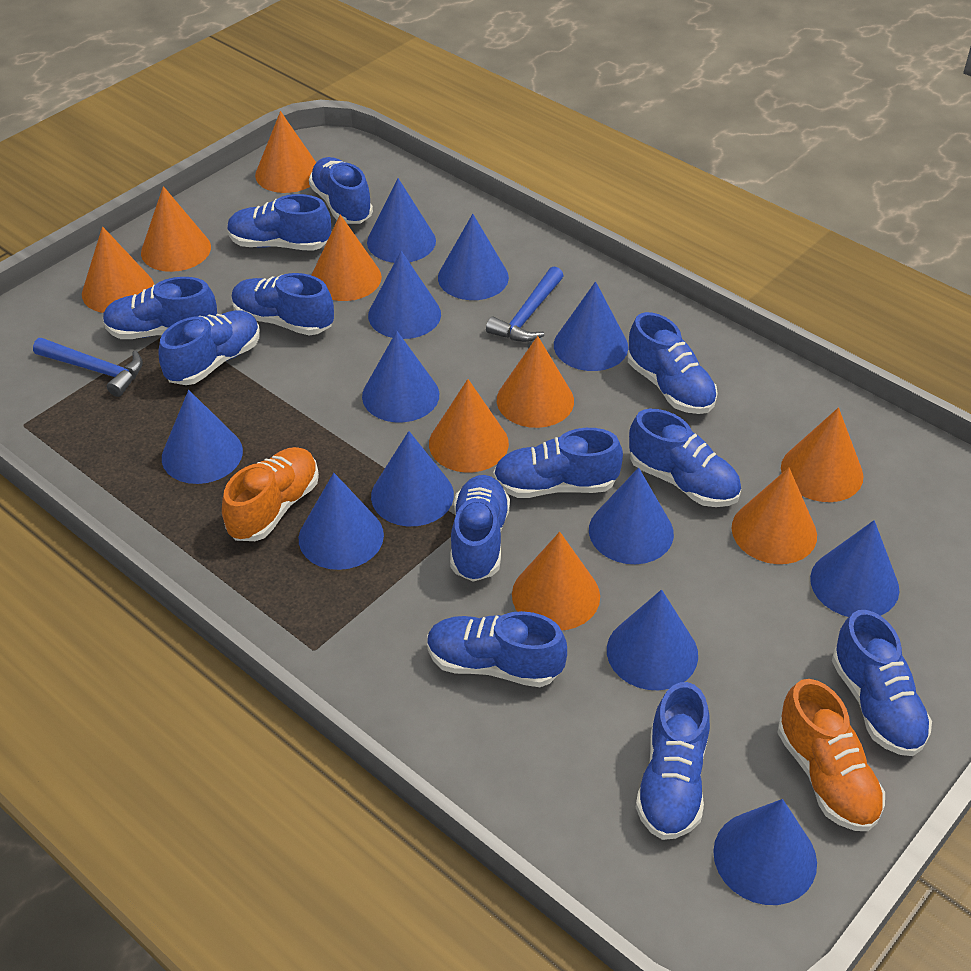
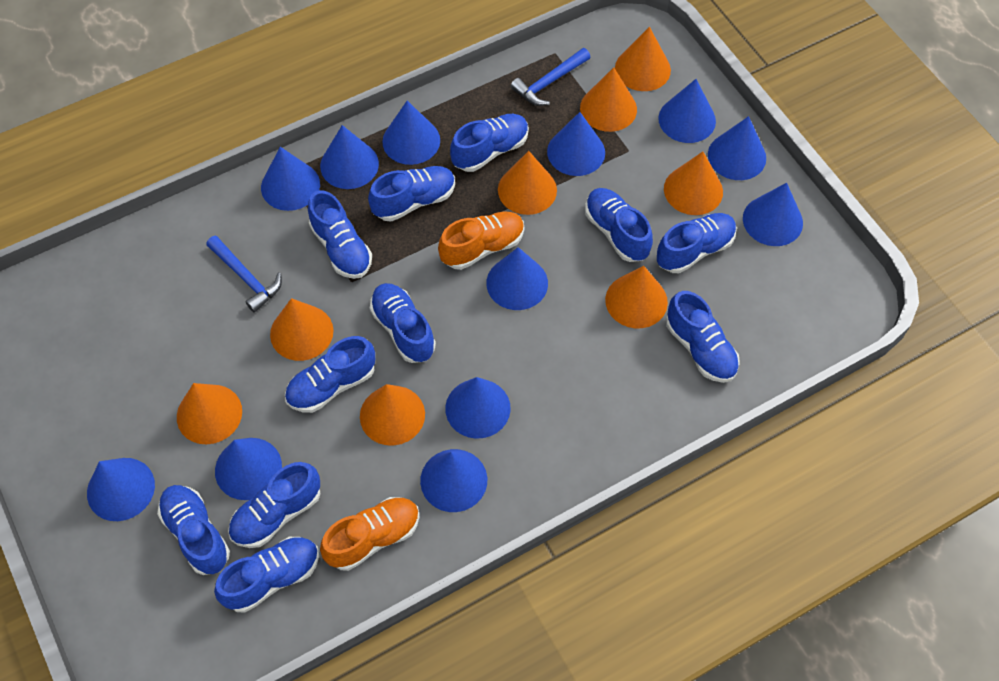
blue shoe: [103,277,217,339] [159,310,260,385] [227,194,331,251] [231,273,334,335] [309,157,373,224] [427,611,567,687] [450,475,510,582] [493,428,623,498] [628,312,718,414] [629,409,741,507] [636,682,710,840] [832,610,932,756] = 12 -> [157,485,230,575] [214,537,319,613] [228,462,321,548] [285,336,375,413] [308,190,372,279] [368,166,455,222] [370,283,436,363] [450,114,529,172] [585,188,653,262] [656,213,737,273] [666,291,740,383] = 11
orange cone: [82,226,154,313] [141,186,211,272] [255,111,316,193] [312,214,382,301] [429,379,509,472] [497,336,574,428] [512,532,600,630] [732,468,817,564] [781,408,864,502] = 9 -> [177,383,242,444] [270,298,333,361] [360,384,425,446] [498,151,557,215] [580,67,637,132] [605,266,668,328] [615,27,671,91] [664,152,723,215] = 8

